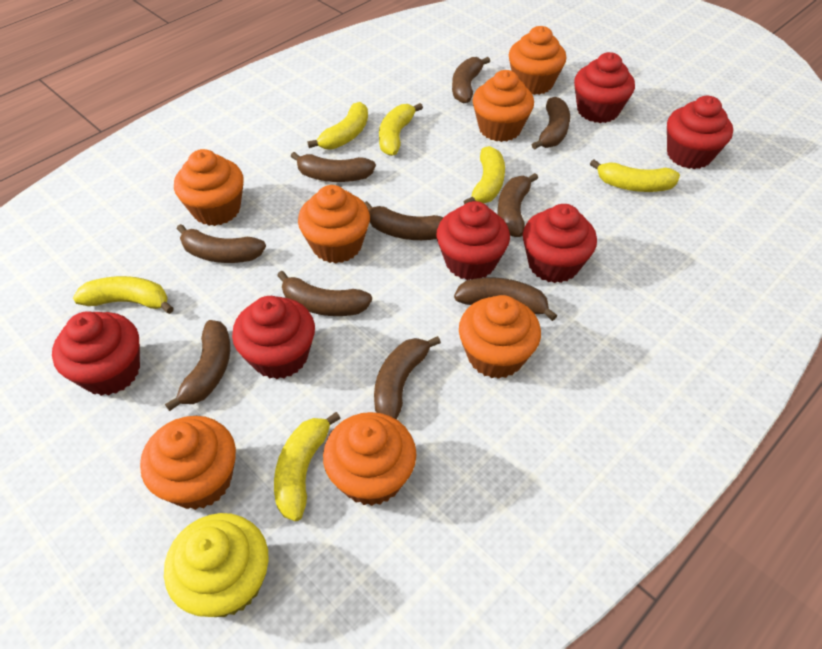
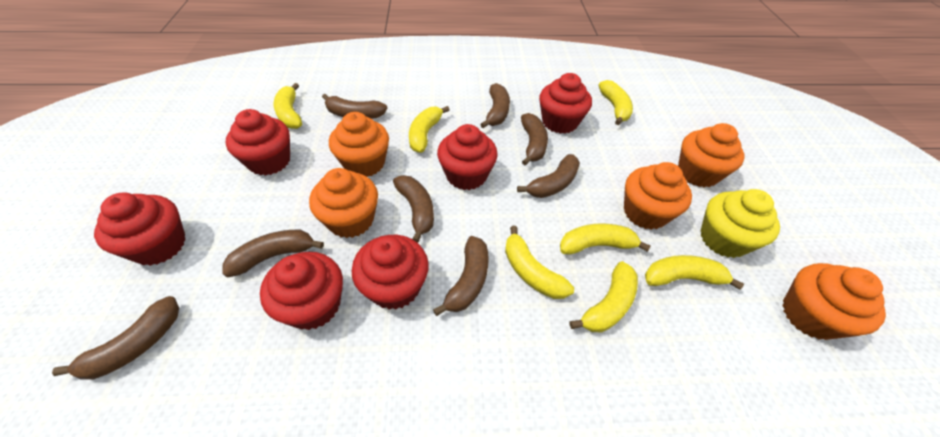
brown banana: [165,320,230,411] [177,224,266,263] [277,271,372,316] [291,152,376,182] [364,201,444,240] [374,336,441,420] [452,57,490,103] [454,278,557,321] [497,173,538,237] [532,97,570,150] = 10 -> [52,296,179,379] [222,230,324,277] [322,94,387,119] [393,175,434,243] [433,236,489,316] [480,83,510,128] [517,154,580,198] [521,113,548,165] = 8
orange cupcake: [140,416,236,510] [174,149,244,226] [298,185,370,263] [323,412,417,506] [459,295,541,379] [473,70,534,142] [509,26,566,95] = 7 -> [309,168,378,238] [329,112,389,177] [624,162,692,230] [678,123,745,188] [782,263,886,340] = 5
yellow banana: [73,276,174,314] [274,412,341,521] [308,102,368,149] [379,103,423,156] [464,146,505,204] [590,159,680,192] = 6 -> [274,83,302,129] [409,106,450,153] [505,226,574,299] [560,223,651,255] [570,261,638,332] [599,80,633,125] [645,255,744,290] = 7

